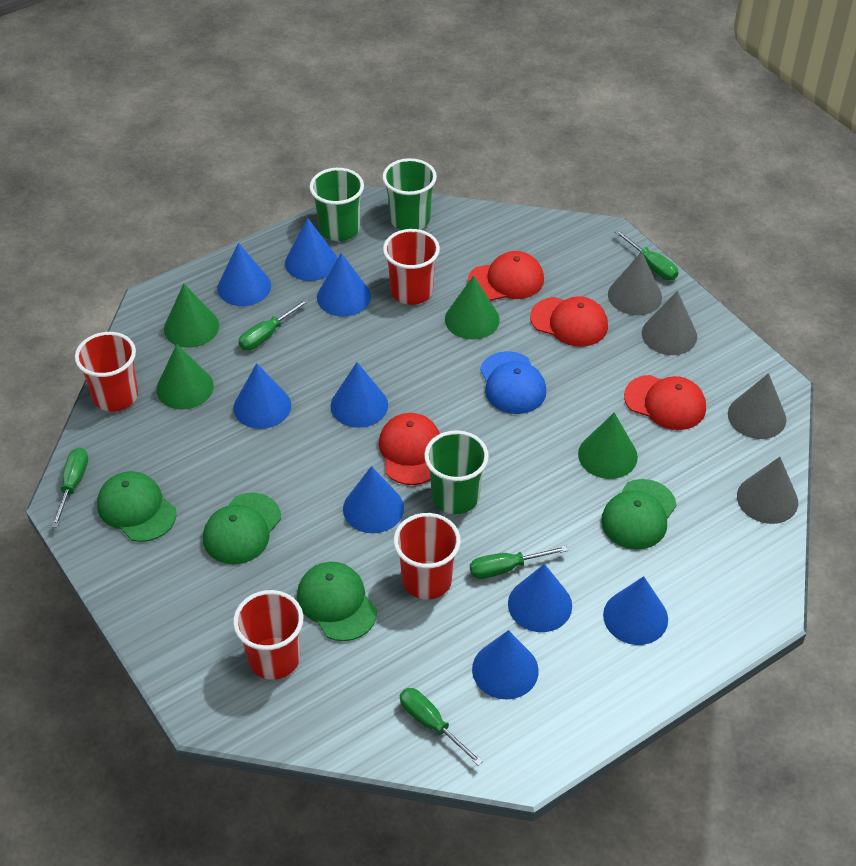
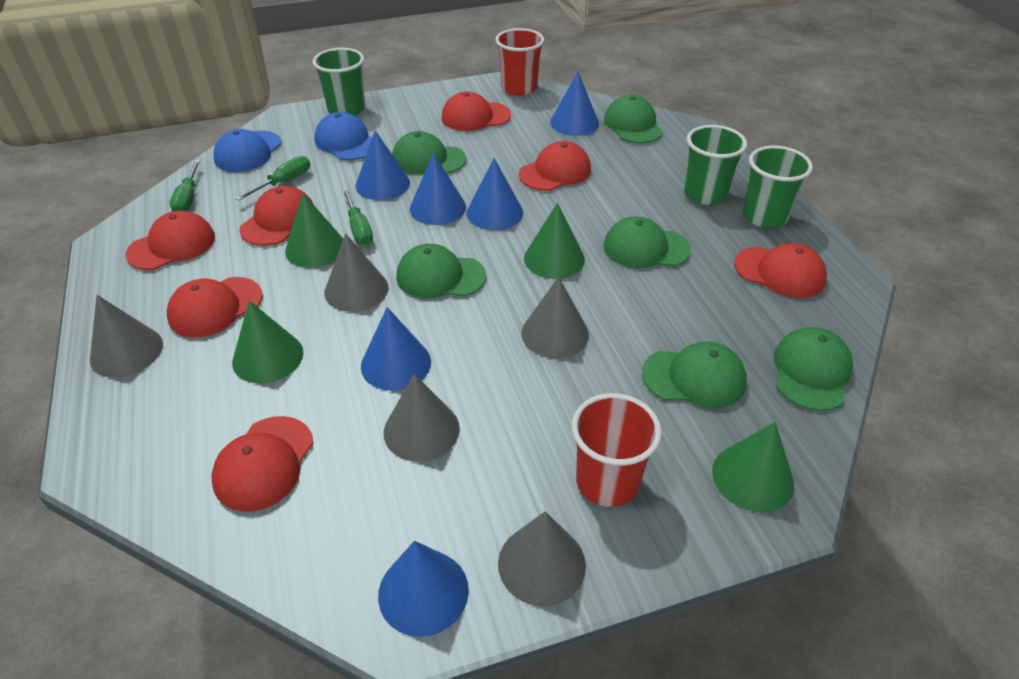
blue cap: [480,351,546,414] = 1 -> [213,129,282,172] [314,112,372,160] = 2
blue cone: [217,243,271,306] [233,363,291,429] [285,218,338,281] [317,253,371,316] [331,362,388,428] [343,466,404,533] [472,630,539,700] [508,564,572,632] [603,576,668,645] = 9 -> [355,130,410,200] [361,307,431,391] [378,541,469,637] [410,153,466,225] [467,158,523,230] [550,72,599,136] = 6
green cap: [97,471,176,542] [203,493,281,564] [297,562,377,641] [601,479,677,549] = 4 -> [392,131,466,174] [396,244,486,298] [603,217,691,268] [604,95,663,144] [642,341,747,408] [774,327,853,411] = 6
green screwdriver: [52,448,88,528] [238,299,309,350] [400,688,483,766] [470,546,568,579] [615,230,679,280] = 5 -> [170,160,201,212] [235,156,310,201] [342,188,373,245] = 3
grey cone: [608,252,662,315] [642,291,697,355] [728,373,786,439] [737,457,798,524] = 4 -> [90,295,163,377] [324,233,388,312] [384,374,460,462] [498,511,586,606] [521,277,589,358] = 5
red cap: [379,413,440,485] [468,251,544,301] [530,296,608,347] [624,375,706,430] = 4 -> [125,211,215,270] [167,277,263,338] [211,416,314,512] [239,186,314,246] [442,92,511,131] [519,141,591,191] [734,243,827,298] = 7
red cup: [75,332,138,412] [233,590,303,680] [383,229,440,305] [394,513,461,600] = 4 -> [495,28,544,96] [572,393,662,507] = 2

